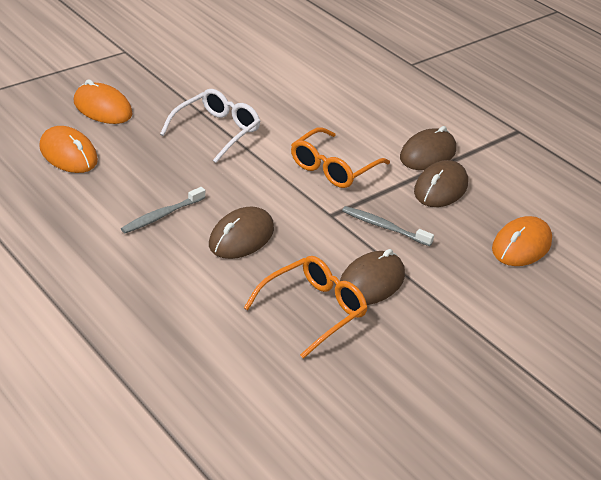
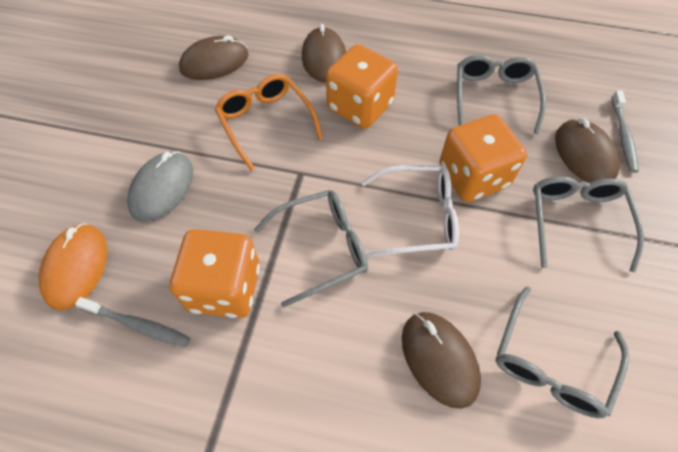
grey glasses: none = 0 -> [254,190,368,308] [457,55,546,134] [496,286,629,418] [533,176,644,272] = 4
grey mouse: none = 0 -> [127,152,193,222] = 1
orange dice: none = 0 -> [170,229,260,318] [326,44,398,129] [439,114,527,202] = 3
orange glasses: [244,256,368,359] [291,127,390,188] = 2 -> [215,74,323,171] = 1
orange mouse: [39,126,98,173] [74,79,132,124] [492,216,552,266] = 3 -> [39,223,107,311] = 1

